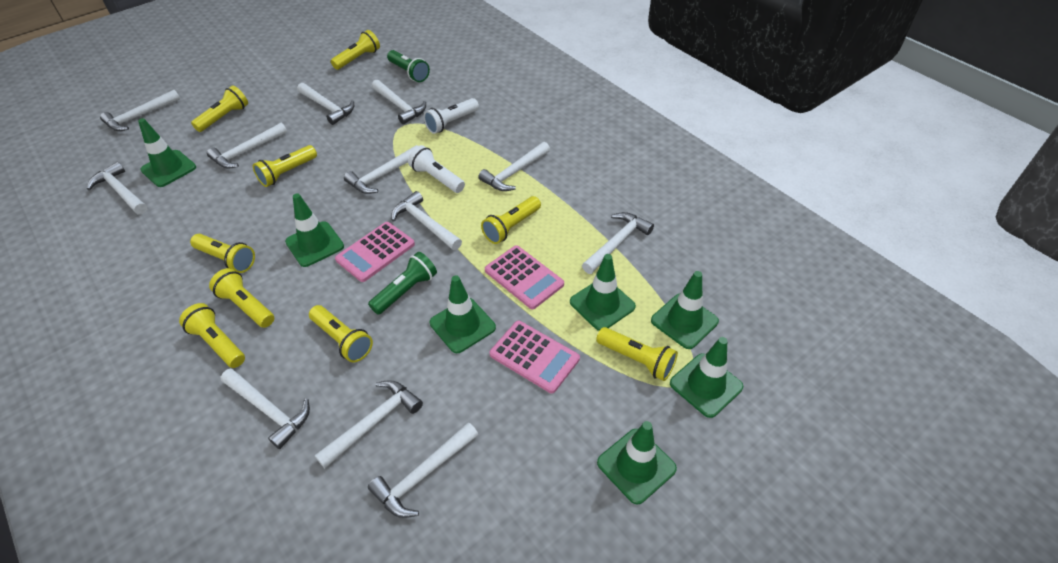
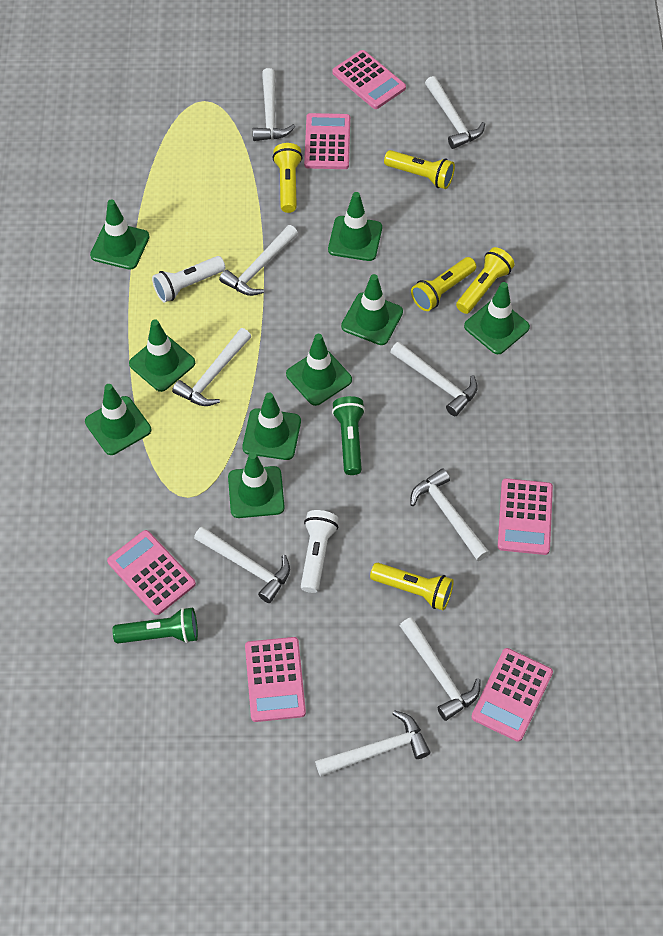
green traffic cone: [138,118,196,187] [285,193,344,267] [430,275,496,353] [570,254,636,331] [597,421,677,504] [651,271,719,349] [670,337,743,418] = 7 -> [85,384,151,455] [90,199,150,270] [129,319,195,392] [228,452,285,518] [242,393,301,460] [286,334,352,406] [328,192,382,261] [341,274,403,345] [464,282,530,354] = 9
pink calculator: [335,222,415,282] [485,245,564,309] [489,321,580,393] = 3 -> [107,530,196,615] [245,637,306,722] [304,113,350,169] [332,50,406,109] [471,648,553,742] [498,478,553,555] = 6
white hammer: [87,162,147,214] [100,90,180,131] [207,123,287,169] [220,368,310,449] [297,83,354,125] [315,380,423,468] [344,145,417,194] [368,422,478,518] [372,80,426,124] [391,191,462,250] [478,142,550,191] [582,212,654,274] = 12 -> [172,328,251,406] [194,526,290,603] [219,225,298,296] [253,68,295,141] [315,710,430,776] [390,342,477,416] [400,617,481,721] [410,468,490,561] [425,76,485,149] = 9
yellow flashlight: [179,303,245,368] [190,234,255,273] [191,85,248,132] [209,268,274,328] [253,145,317,187] [309,305,373,362] [331,30,380,70] [481,196,541,244] [596,327,678,381] = 9 -> [272,143,303,213] [370,563,454,610] [384,150,455,189] [411,257,476,311] [456,247,515,314] = 5

